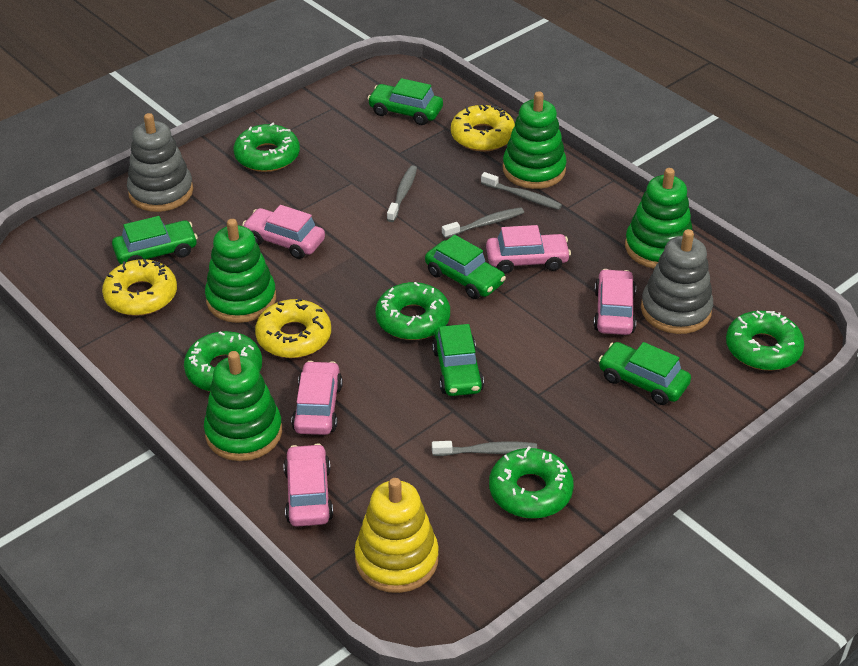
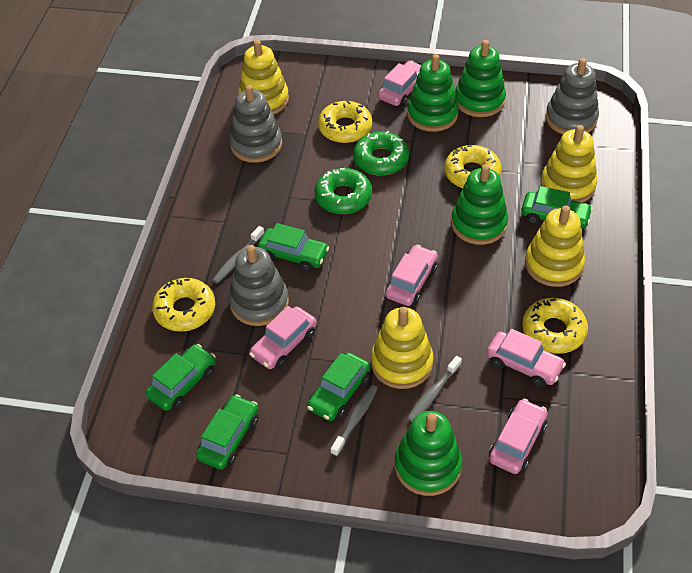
green donut: [184,331,262,392] [234,123,300,172] [376,282,450,340] [489,446,574,518] [726,310,804,371] = 5 -> [315,168,372,214] [353,131,409,176] = 2
grey stacking toy: [127,113,193,212] [641,229,713,334] = 2 -> [229,85,282,163] [229,245,289,326] [546,58,599,134] = 3
grey toothbrush: [387,165,417,222] [432,441,537,456] [442,207,524,238] [481,172,562,210] = 4 -> [213,226,264,284] [331,385,378,456] [407,356,462,422] = 3
yellow donut: [102,259,177,316] [255,299,331,358] [451,104,515,152] = 3 -> [152,278,215,332] [318,101,372,143] [444,145,501,188] [522,298,588,354] = 4
yellow stacking toy: [355,478,439,593] = 1 -> [238,40,289,115] [371,307,433,389] [525,206,585,287] [541,125,597,203] = 4

